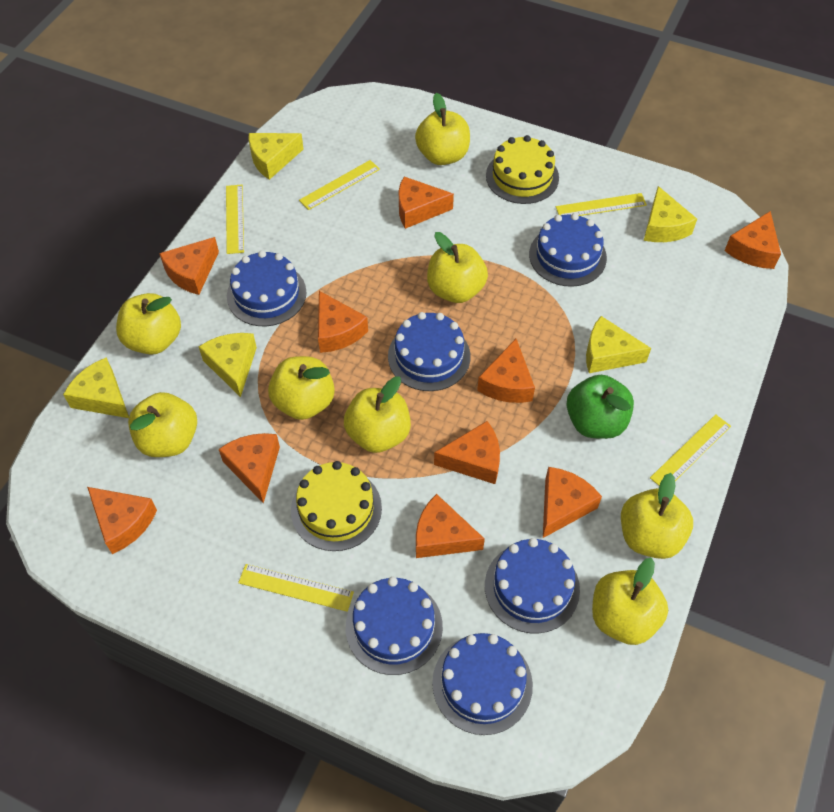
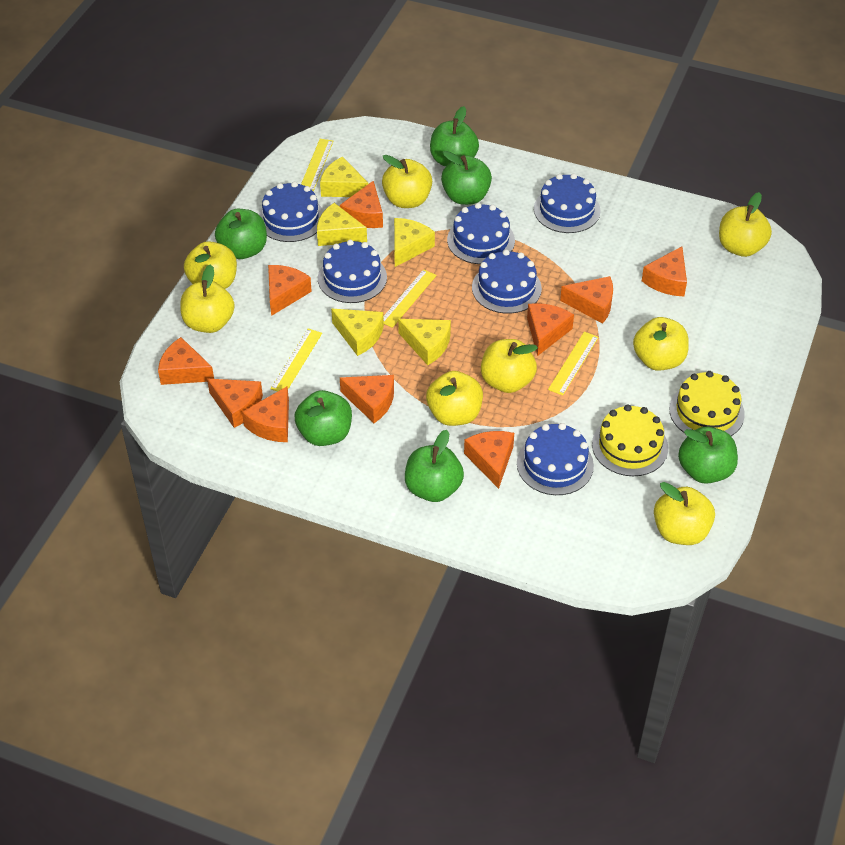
green apple: [566,375,634,439] = 1 -> [215,209,267,259] [295,390,352,446] [405,430,464,502] [430,106,479,167] [441,151,492,205] [678,427,738,484] = 6
yellow ruler: [226,185,244,254] [238,564,354,612] [299,160,380,210] [556,193,647,216] [650,414,731,486] = 5 -> [270,329,322,392] [301,139,333,191] [383,269,437,328] [548,332,599,396] = 4

